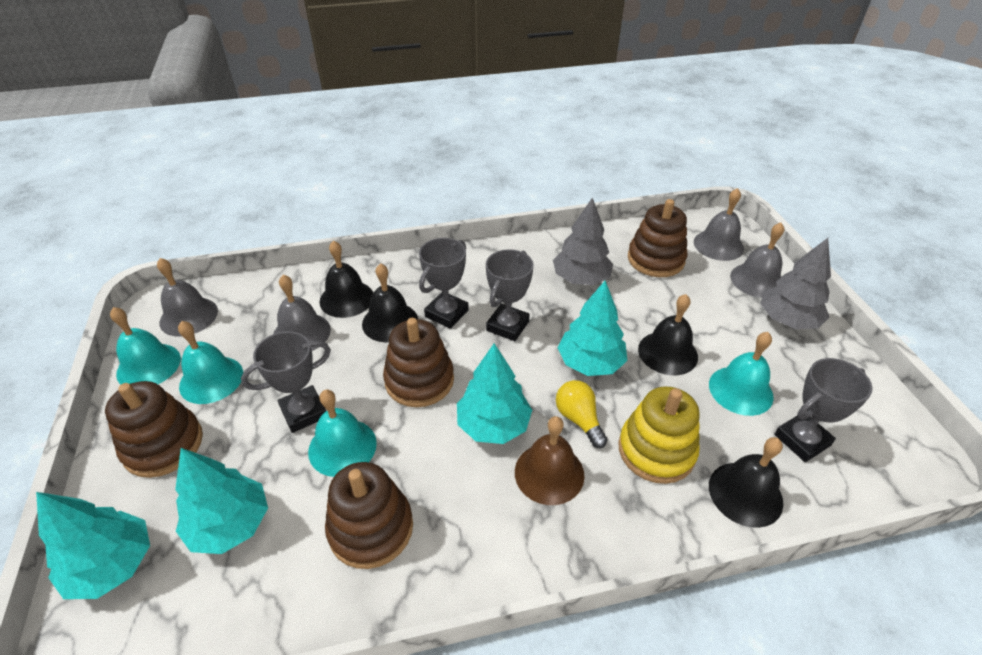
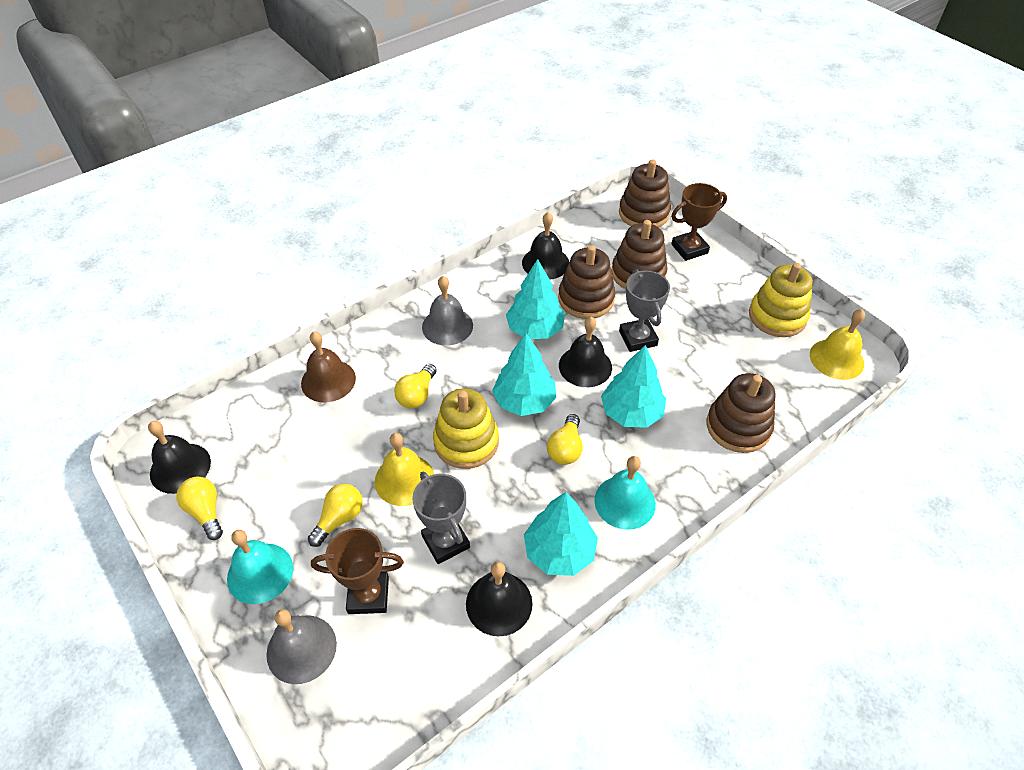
brown trophy: none = 0 -> [311,528,404,614] [671,183,727,261] = 2
grey bell: [157,258,218,337] [273,275,331,351] [694,188,744,261] [730,222,784,298] = 4 -> [266,609,337,684] [422,276,473,345] = 2
grey tree: [553,197,613,285] [760,238,831,329] = 2 -> none = 0
grey trophy: [241,331,331,433] [419,238,469,329] [486,249,534,341] [774,358,873,462] = 4 -> [412,472,470,564] [619,269,670,352] = 2
turquoise bell: [110,307,181,385] [178,321,243,404] [308,390,377,477] [709,332,774,416] = 4 -> [227,530,293,604] [594,456,656,530] = 2
yellow bell: none = 0 -> [375,433,434,506] [810,309,865,380] = 2
yellow light bulb: [556,380,608,448] = 1 -> [176,477,223,540] [308,484,363,547] [394,364,437,408] [547,414,583,465] = 4
yellow stacking toy: [618,386,700,484] = 1 -> [433,388,499,469] [749,263,813,337] = 2

